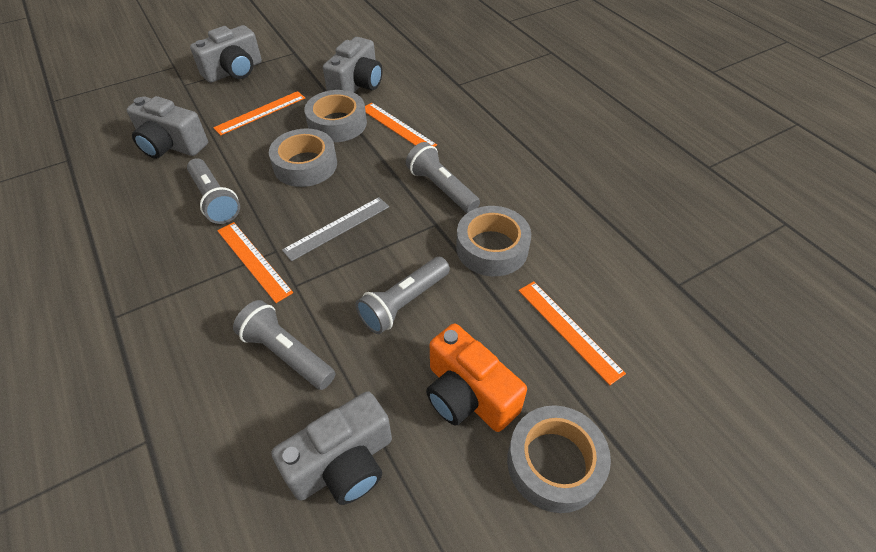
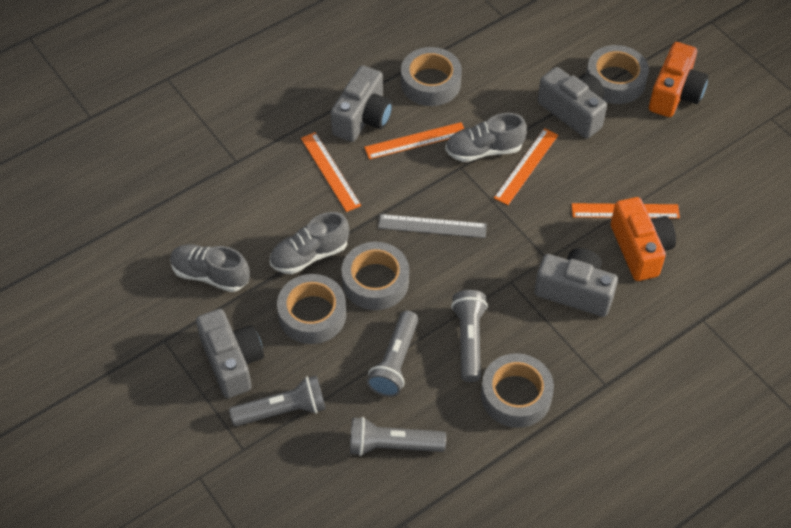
grey shoe: none = 0 -> [170,244,250,292] [270,212,349,274] [445,113,527,162] = 3
grey tape: [269,129,337,187] [304,90,367,142] [456,206,531,276] [507,405,611,513] = 4 -> [277,274,346,344] [341,242,409,310] [401,47,462,106] [481,353,554,428] [586,45,649,104] = 5
orange camera: [426,324,527,432] = 1 -> [611,197,676,281] [649,42,709,117] = 2

